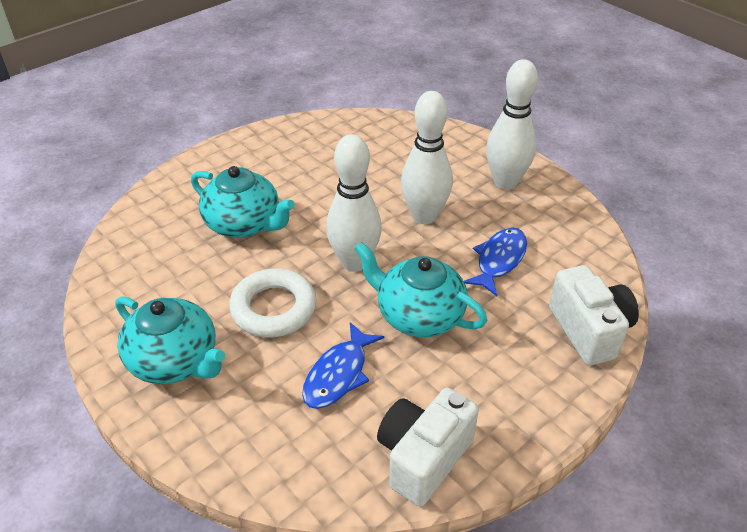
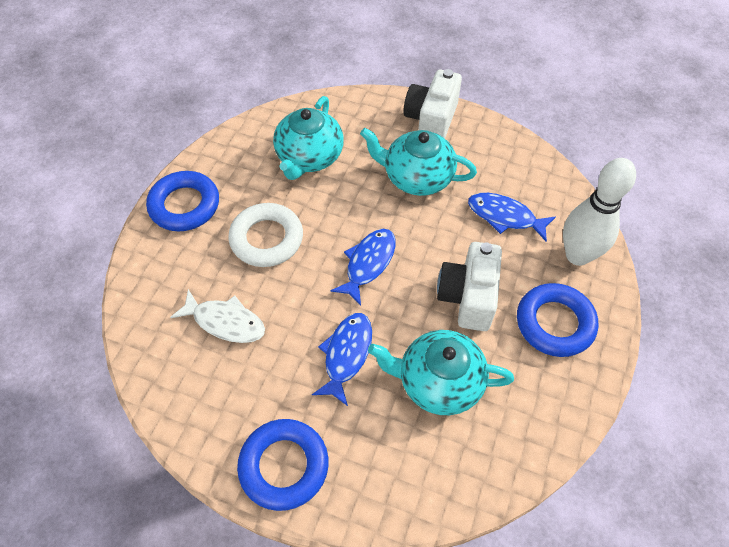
blue fish: [302,322,384,409] [464,227,527,296] = 2 -> [312,313,372,406] [331,229,396,306] [468,193,556,241] = 3
blue ring: none = 0 -> [146,171,219,231] [237,419,329,511] [517,283,599,357] = 3
white bowling pin: [326,134,382,272] [401,91,453,224] [486,59,538,190] = 3 -> [563,158,636,266] = 1
white fish: none = 0 -> [170,289,265,343] = 1

